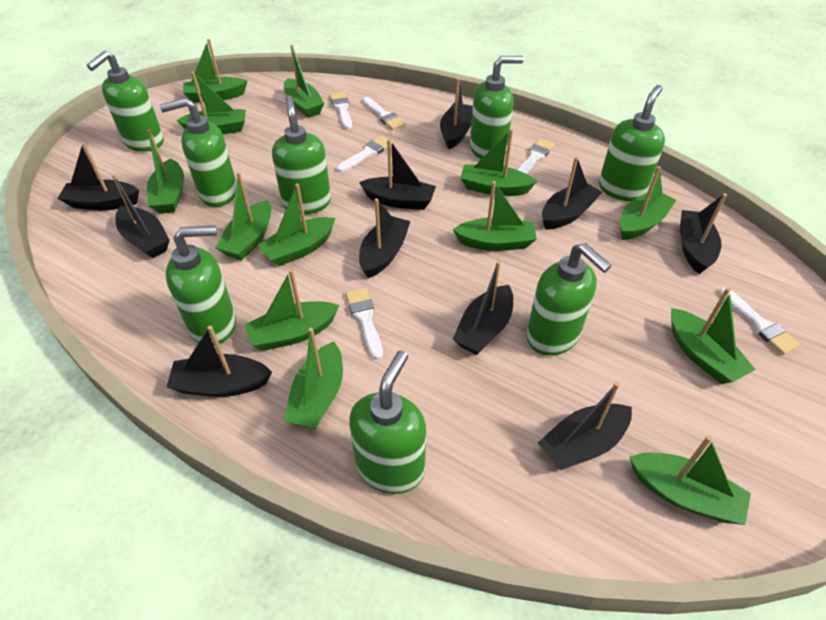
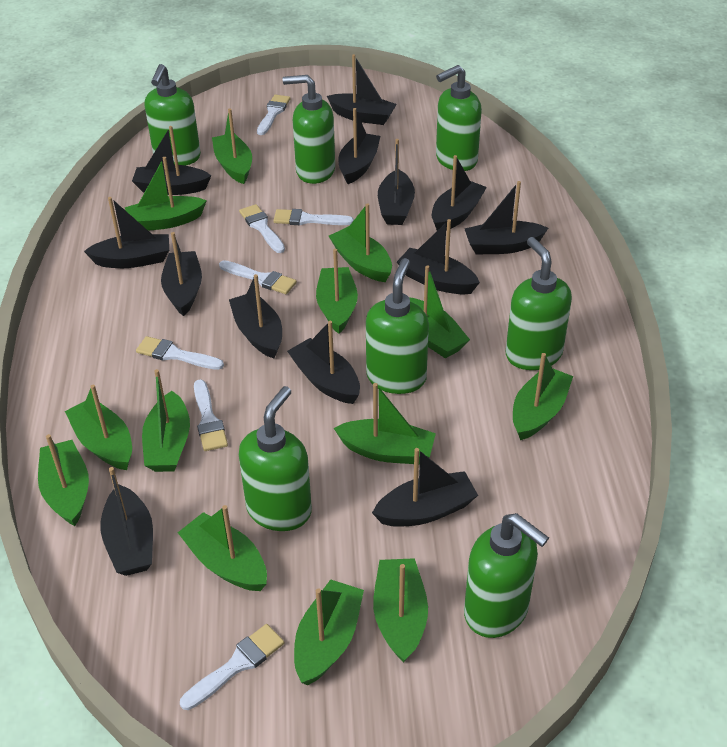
black boat: [57,142,139,210] [112,174,170,258] [166,326,272,397] [359,139,436,210] [359,198,411,278] [440,78,473,149] [453,261,513,355] [538,382,632,470] [542,157,602,230] [680,193,727,274] = 10 -> [84,197,169,268] [100,467,153,576] [132,126,211,195] [161,232,202,316] [229,274,282,358] [287,321,360,404] [327,54,397,125] [338,108,380,184] [372,448,478,527] [378,139,415,225] [397,219,480,295] [432,155,487,231] [465,181,548,254] = 13
green soap dispenser: [87,51,164,152] [160,98,236,207] [165,225,236,346] [272,95,331,215] [349,350,426,494] [470,56,524,159] [526,243,612,356] [599,85,665,201] = 8 -> [145,64,201,166] [239,386,312,531] [283,75,335,184] [366,258,429,394] [436,65,482,171] [464,513,549,638] [506,237,572,370] = 7
white brush: [330,92,352,129] [337,136,393,172] [346,288,383,360] [362,97,405,130] [517,138,555,174] [719,287,800,355] = 6 -> [136,336,224,370] [180,624,284,710] [194,379,228,451] [219,260,297,294] [239,204,285,253] [257,95,290,135] [273,209,354,225] = 7

